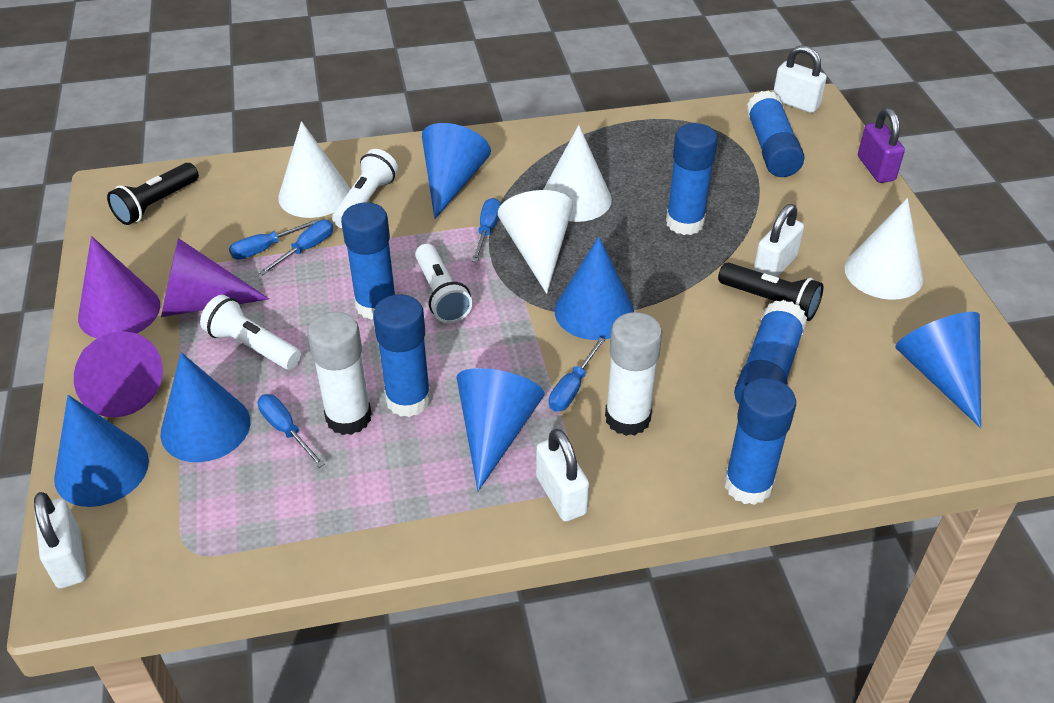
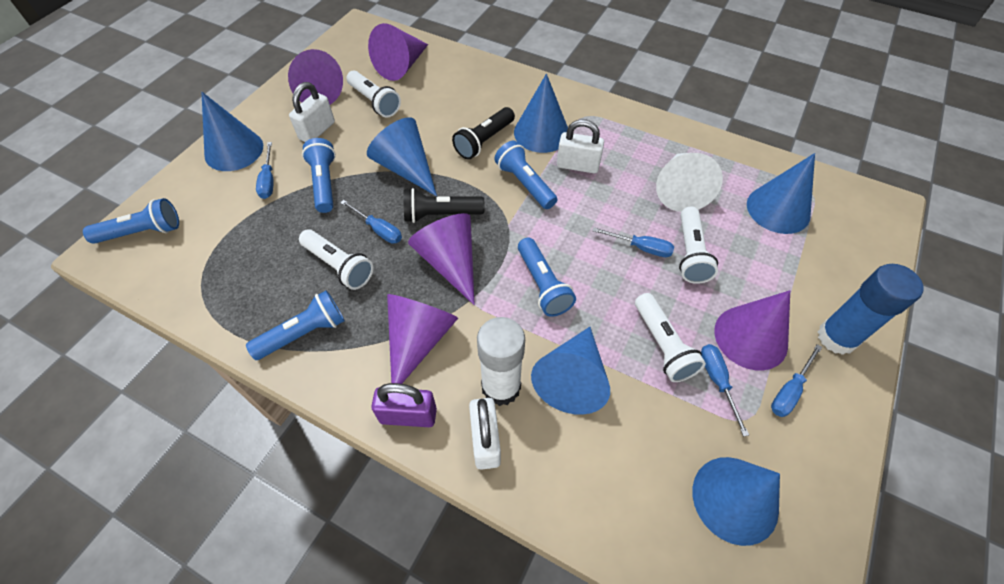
blue flashlight: none = 0 -> [83,198,179,244] [246,290,345,360] [302,138,336,213] [494,141,557,209] [518,238,576,317] = 5
blue glue stick: [341,202,396,320] [373,294,431,417] [666,123,718,235] [724,378,796,505] [734,300,807,404] [746,90,805,177] = 6 -> [817,264,924,355] = 1
purple cone: [74,331,163,417] [78,236,160,339] [161,238,269,317] = 3 -> [288,49,343,105] [368,23,428,81] [387,294,458,384] [408,213,475,305] [714,290,790,371] = 5
white cone: [278,121,350,218] [498,190,573,294] [543,125,612,222] [845,198,924,300] = 4 -> [656,153,723,212] = 1
white flashlight: [200,295,301,369] [332,149,398,228] [415,244,472,323] = 3 -> [299,229,373,290] [346,71,401,117] [635,293,706,382] [679,207,718,284] = 4
white glue stick: [307,311,372,435] [605,312,662,436] = 2 -> [477,317,525,406] = 1
white padlock: [34,492,86,588] [536,429,589,521] [753,204,804,277] [773,45,827,113] = 4 -> [289,82,335,142] [469,398,501,470] [557,119,604,173] = 3

